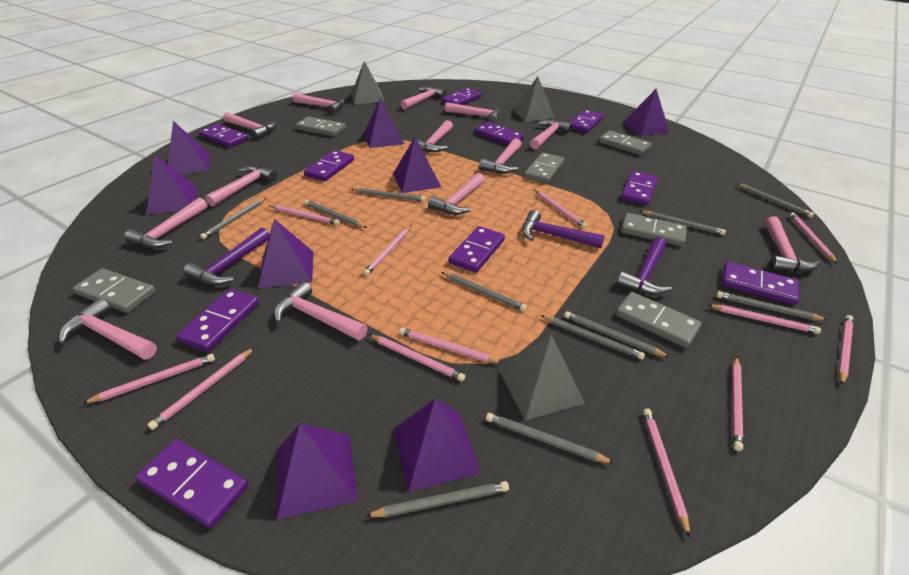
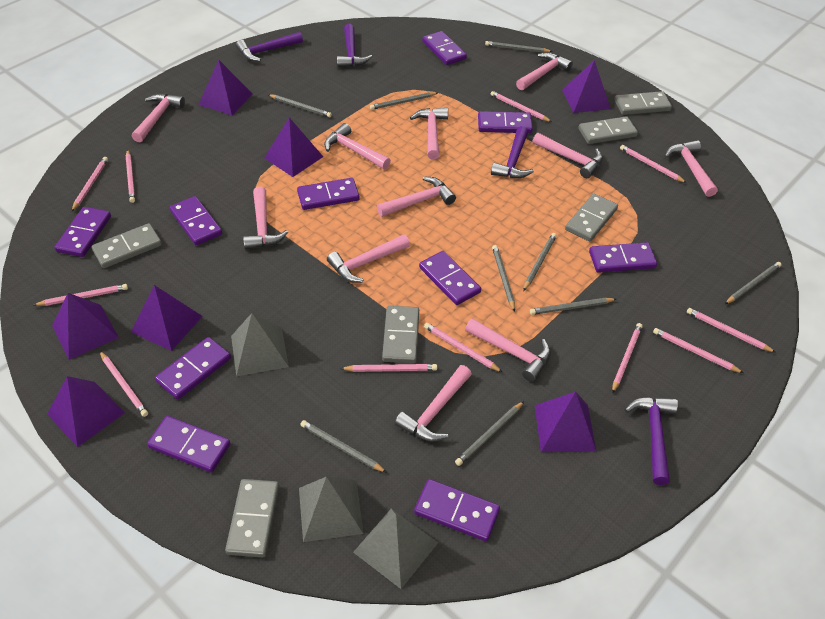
grey pencil: [200,198,266,239] [304,200,367,228] [351,188,425,202] [366,481,509,518] [442,272,527,311] [486,413,614,463] [541,315,645,360] [564,311,669,357] [640,211,726,235] [716,291,827,320] [738,184,814,218] = 11 -> [268,94,332,117] [301,420,387,473] [370,92,437,110] [455,401,524,466] [485,41,553,53] [492,245,515,312] [523,233,557,291] [530,298,616,315] [725,262,782,304] = 9
pink hammer: [59,298,157,360] [124,198,208,248] [205,165,277,206] [223,112,276,139] [274,281,368,341] [292,93,346,114] [400,86,447,110] [412,120,453,152] [428,173,485,215] [445,102,500,123] [479,138,522,174] [530,120,572,150] [765,216,820,272] = 13 -> [132,93,185,142] [243,186,288,249] [324,123,391,169] [327,234,410,283] [377,176,456,217] [395,365,472,442] [410,108,448,159] [465,318,551,382] [516,52,573,90] [533,133,603,178] [665,140,718,197] = 11
pink pencil: [82,354,215,404] [147,347,255,430] [268,205,340,225] [363,226,411,276] [369,334,465,381] [399,328,502,363] [534,189,587,229] [643,408,690,538] [708,305,821,334] [732,356,743,451] [789,212,838,264] [838,315,853,385] = 12 -> [34,284,128,306] [72,157,108,211] [100,351,148,417] [126,150,135,203] [340,364,437,372] [424,323,502,372] [491,91,552,122] [612,323,643,393] [620,145,687,183] [653,328,743,373] [687,308,776,353] = 11
purple hammer: [183,228,270,285] [522,210,605,248] [617,237,672,295] = 3 -> [236,32,303,62] [337,24,372,68] [491,126,534,178] [625,397,678,485] = 4
purple pyramid: [146,155,198,215] [168,121,209,174] [258,219,313,288] [277,423,358,520] [364,98,404,148] [393,137,441,193] [394,399,481,492] [623,89,669,136] = 8 -> [47,376,125,447] [52,293,119,360] [131,285,202,351] [199,60,253,115] [264,117,323,177] [535,392,596,452] [562,60,611,113] = 7

